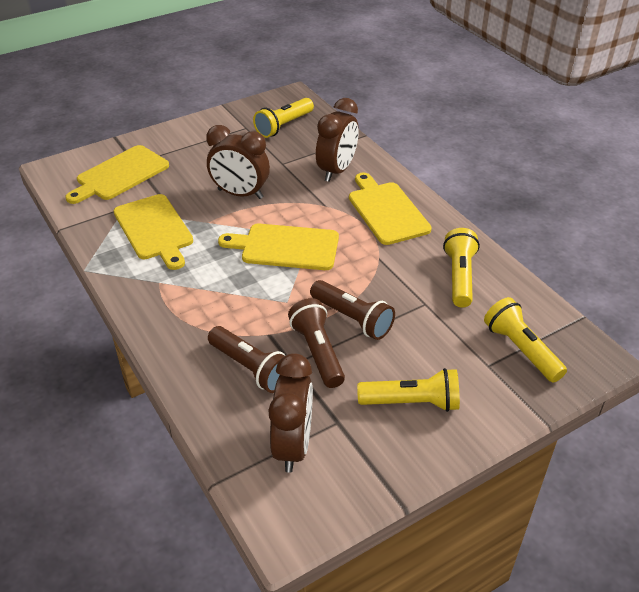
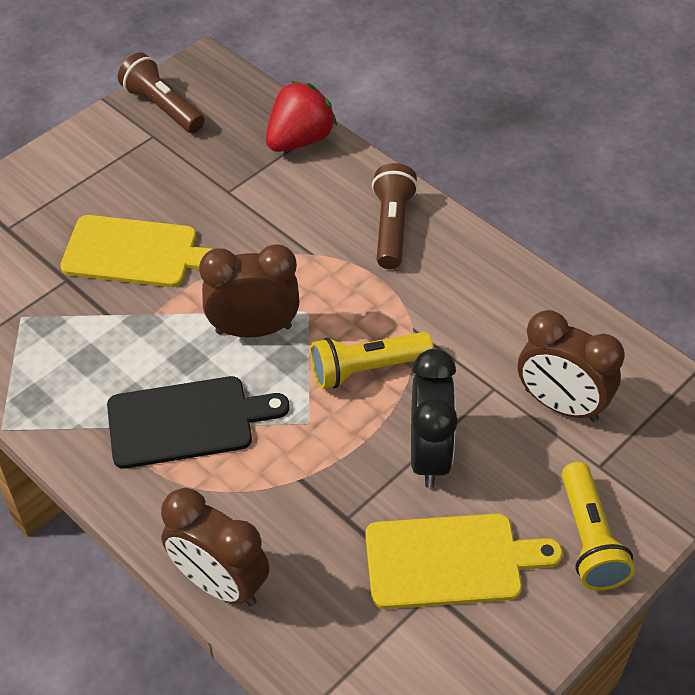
black clock: none = 0 -> [411,349,458,488] = 1
black cutting board: none = 0 -> [107,376,290,469] = 1
brown flashlight: [208,326,285,393] [288,298,345,388] [310,280,395,340] = 3 -> [118,53,205,133] [372,163,418,269] = 2
red strawberry: none = 0 -> [266,81,337,152] = 1
yellow cutting board: [66,145,169,204] [114,194,193,270] [218,224,339,270] [349,172,432,245] = 4 -> [60,215,212,287] [365,514,563,609] = 2
yellow flashlight: [253,98,314,138] [357,368,460,412] [443,228,480,308] [484,297,567,383] = 4 -> [311,332,434,389] [562,462,635,591] = 2

